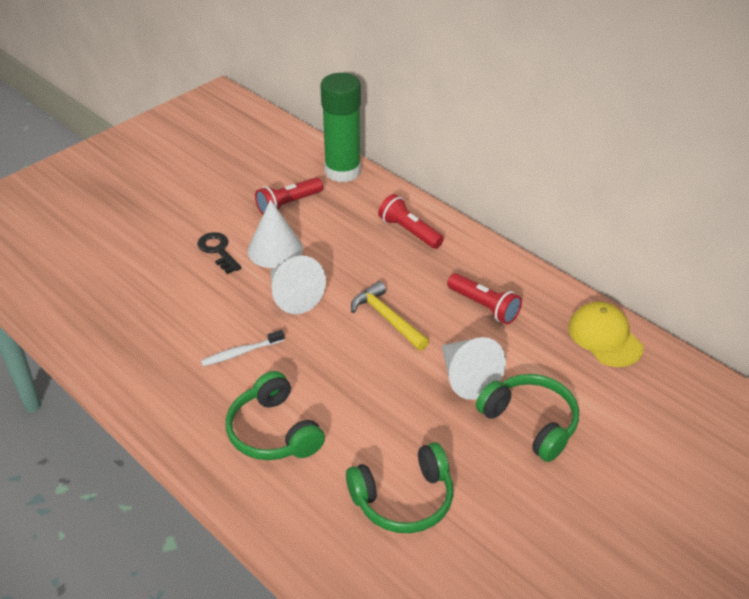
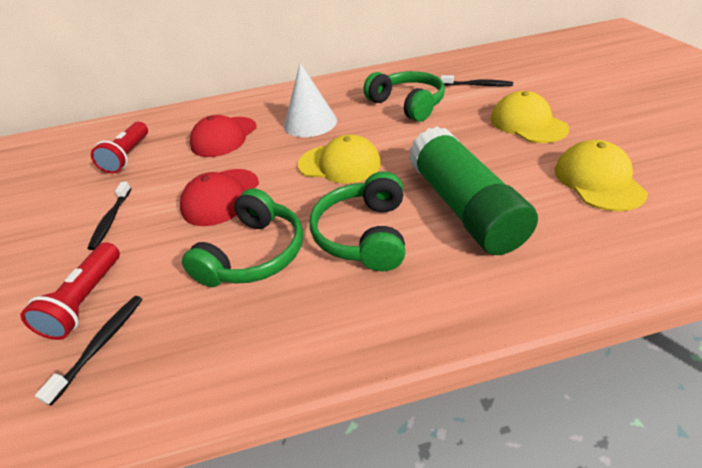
black key: [197,232,241,274] = 1 -> none = 0
black toothbrush: none = 0 -> [35,296,142,406] [87,182,131,250] [440,75,513,86] = 3
red cap: none = 0 -> [180,169,259,226] [190,115,256,157] = 2
red flashlight: [255,177,323,215] [378,194,444,249] [447,273,522,324] = 3 -> [21,242,120,340] [91,122,148,173] = 2
white cone: [247,200,303,268] [271,255,326,314] [442,337,506,400] = 3 -> [284,63,337,137] = 1
white toothbrush: [201,330,285,366] = 1 -> none = 0
yellow cap: [568,302,644,367] = 1 -> [298,134,381,183] [490,91,569,143] [555,140,648,211] = 3
yellow hammer: [351,281,429,351] = 1 -> none = 0

